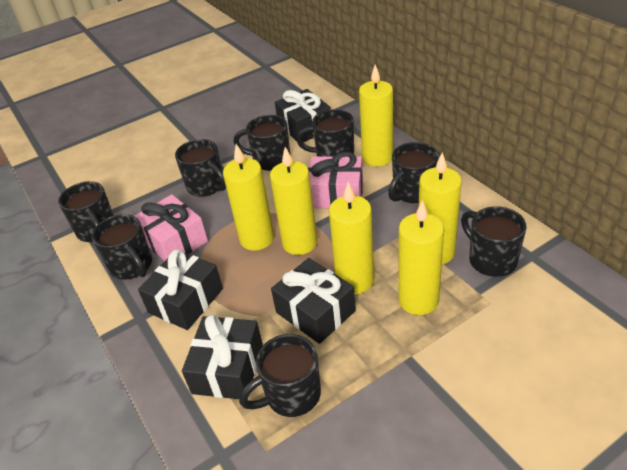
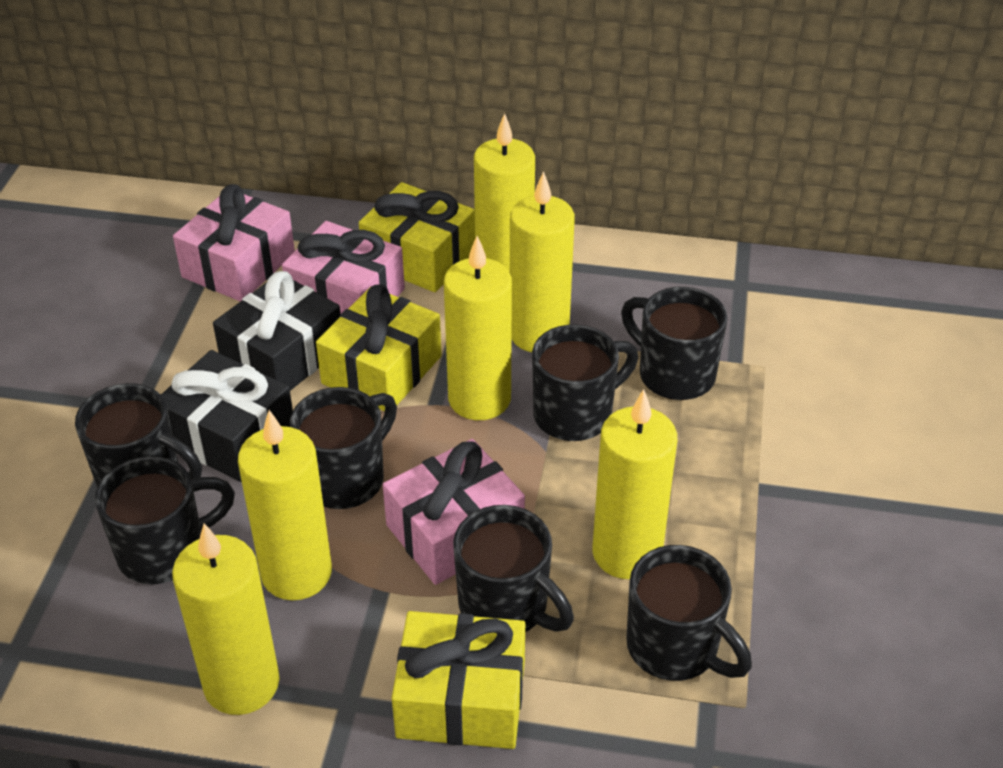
black gift: [138,249,223,330] [182,314,263,399] [271,258,356,344] [275,89,331,142] = 4 -> [161,350,293,482] [213,271,341,391] = 2
black mug: [58,181,114,242] [92,214,152,280] [175,139,226,197] [234,115,291,171] [239,334,321,417] [297,109,354,156] [388,142,438,203] [461,206,527,277] = 8 -> [75,383,202,488] [95,456,235,584] [290,387,397,509] [453,505,574,632] [532,325,638,441] [621,287,728,400] [626,545,752,681] = 7
pink gift: [135,194,208,261] [308,152,363,208] = 2 -> [173,184,295,302] [282,221,405,313] [383,439,525,585] = 3
yellow gift: none = 0 -> [316,284,442,411] [359,182,475,292] [392,611,525,749] = 3

